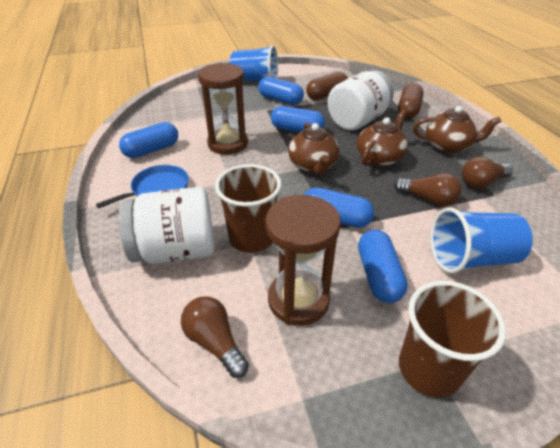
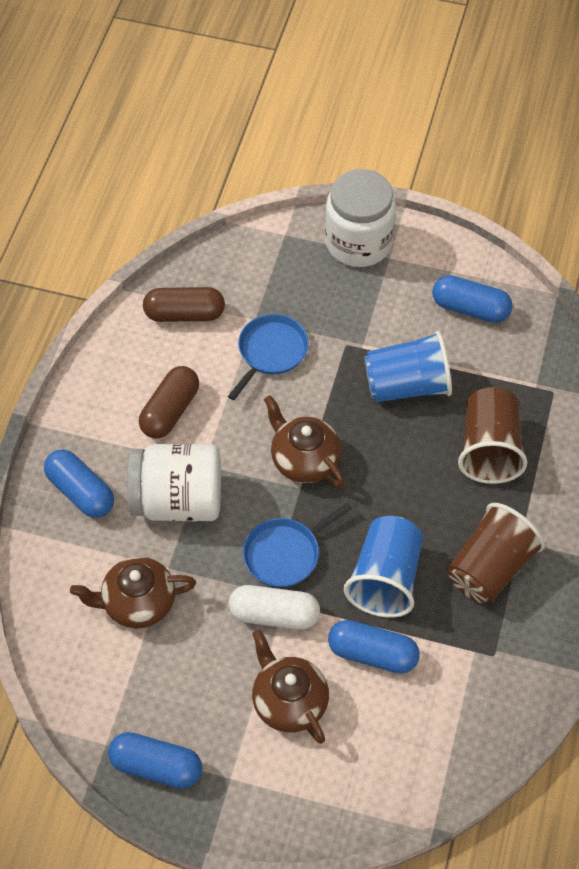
blue capsule: [119,122,178,158] [258,77,304,105] [271,106,325,133] [304,187,374,228] [358,230,408,303] = 5 -> [44,449,114,518] [108,732,202,789] [328,620,420,674] [432,275,513,323] = 4
blue pan: [96,165,189,208] = 1 -> [228,314,309,400] [243,503,352,587] = 2
brown hourglass: [198,62,248,154] [265,195,341,326] = 2 -> none = 0
brown light bulb: [181,296,249,378] [394,173,461,207] [462,157,513,189] = 3 -> none = 0
white capsule: none = 0 -> [229,585,320,630] = 1

